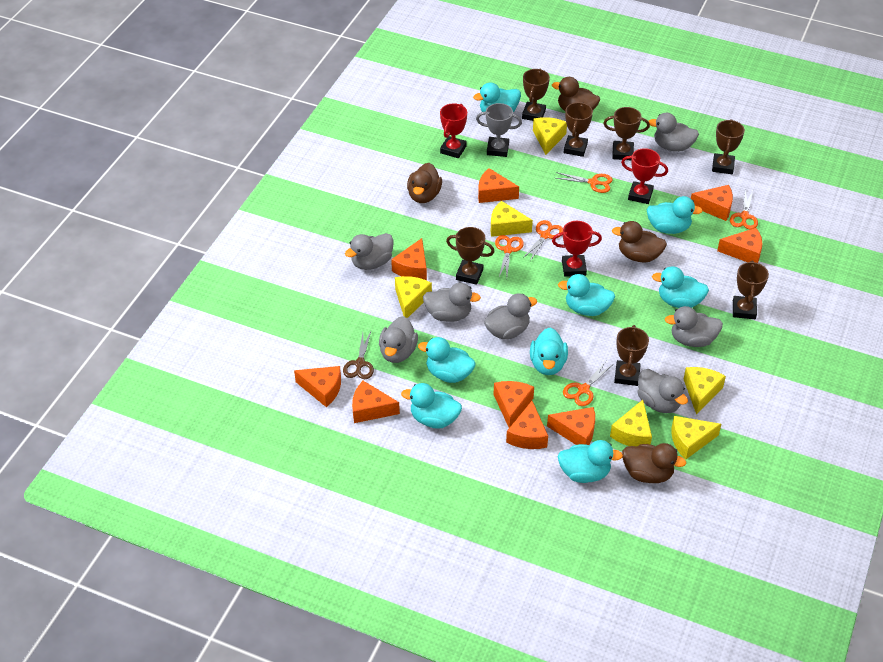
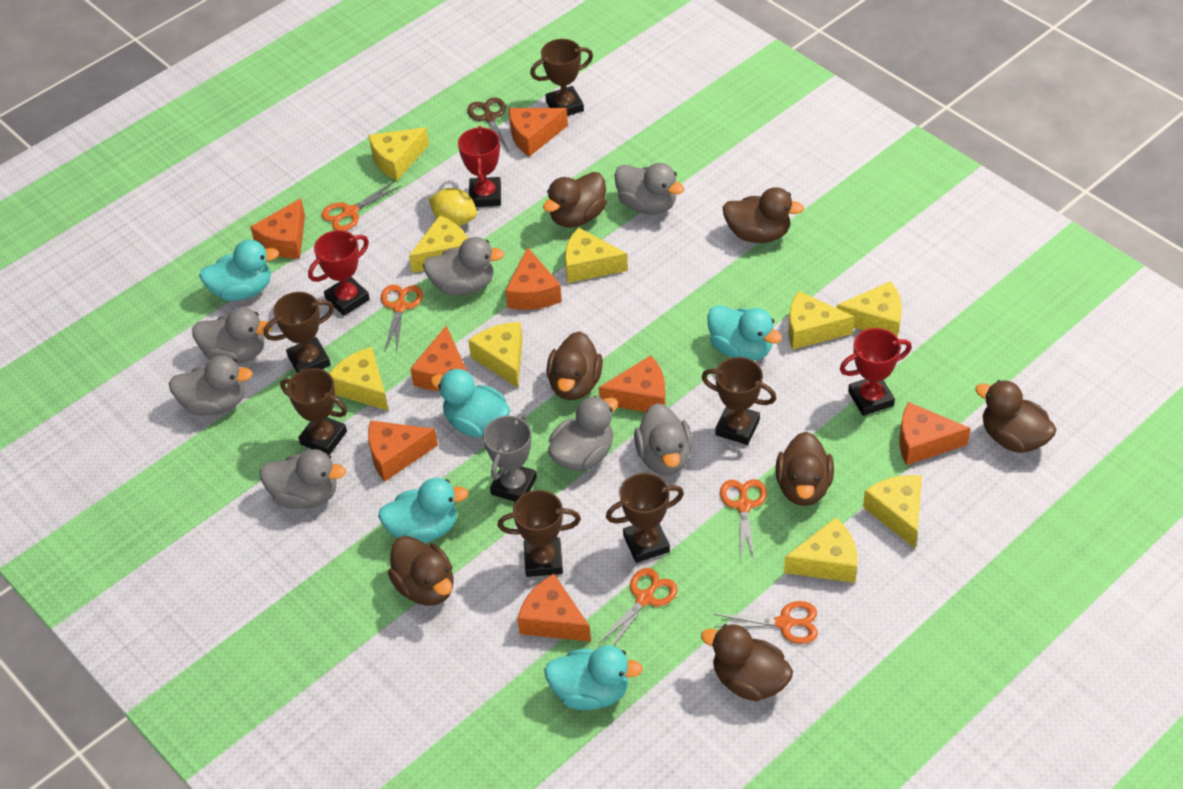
brown duck: [407,163,442,203] [552,77,600,111] [612,221,667,263] [622,443,686,483] = 4 -> [388,536,454,606] [543,172,607,228] [546,331,603,400] [701,624,793,701] [722,187,804,243] [775,431,834,506] [975,380,1057,453] = 7
brown trophy: [446,227,495,285] [522,69,550,121] [564,102,593,157] [603,107,650,160] [614,325,649,386] [712,119,745,174] [733,260,769,319] = 7 -> [264,292,334,373] [280,368,347,455] [498,490,581,577] [530,39,593,116] [606,473,684,563] [702,357,776,445] = 6
orange cheese: [294,366,341,407] [352,381,400,423] [391,238,427,280] [478,168,519,203] [493,381,534,428] [506,401,548,449] [547,407,595,445] [691,185,733,221] [717,228,763,263] = 9 -> [250,198,305,259] [368,420,438,481] [410,325,467,391] [505,247,562,310] [509,108,568,157] [517,574,591,642] [599,355,665,412] [899,402,971,465] = 8
turquoise duck: [401,383,462,429] [418,337,476,383] [473,83,521,112] [530,328,568,375] [557,440,623,483] [558,274,615,316] [646,196,703,234] [652,266,709,308] = 8 -> [199,240,279,301] [378,478,469,543] [430,369,510,437] [544,645,643,710] [707,305,782,361] = 5
yellow cheese: [395,276,432,318] [491,201,533,237] [533,117,567,155] [610,400,652,447] [671,416,721,459] [684,367,726,415] = 6 -> [329,347,389,411] [369,127,429,180] [409,215,468,273] [468,322,523,388] [565,227,628,283] [784,518,857,583] [788,291,855,349] [836,281,902,337] [863,475,922,548] = 9
yellow lemon: none = 0 -> [429,188,477,226] = 1

